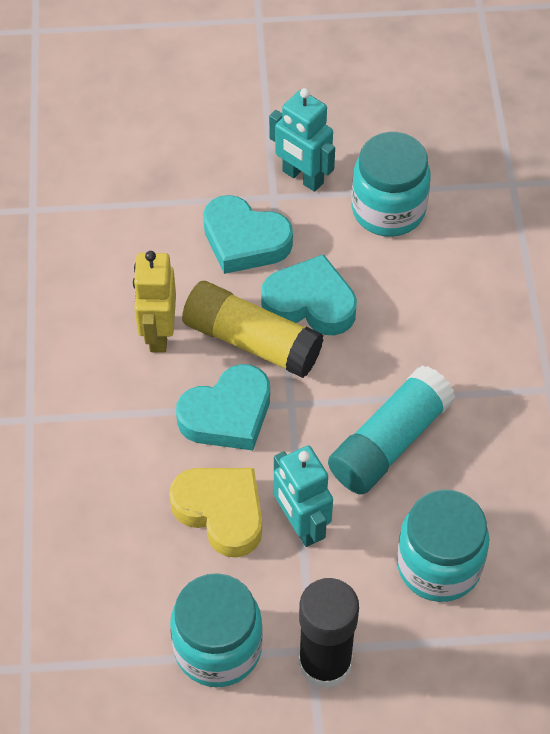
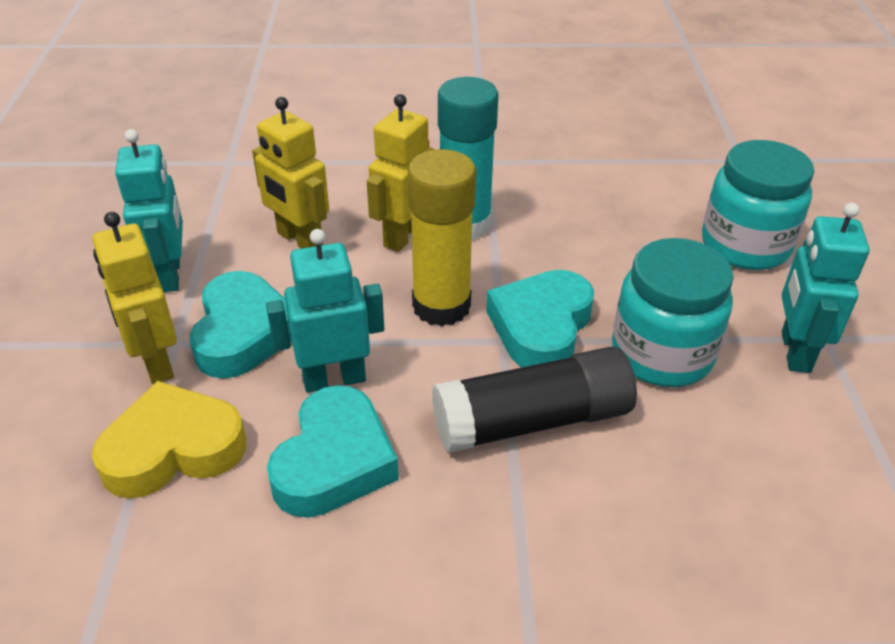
turquoise jar: [170,573,263,687] [352,132,431,237] [397,490,489,602] = 3 -> [612,238,734,387] [702,140,814,270] = 2
turquoise robot: [269,88,335,192] [274,446,333,547] = 2 -> [115,129,183,292] [266,229,384,393] [782,203,870,373] = 3
yellow robot: [133,251,176,353] = 1 -> [92,212,177,384] [252,97,329,249] [367,94,434,252] = 3

